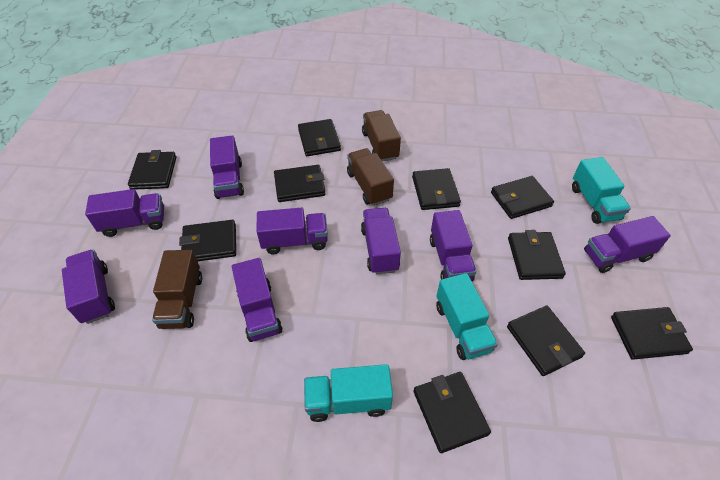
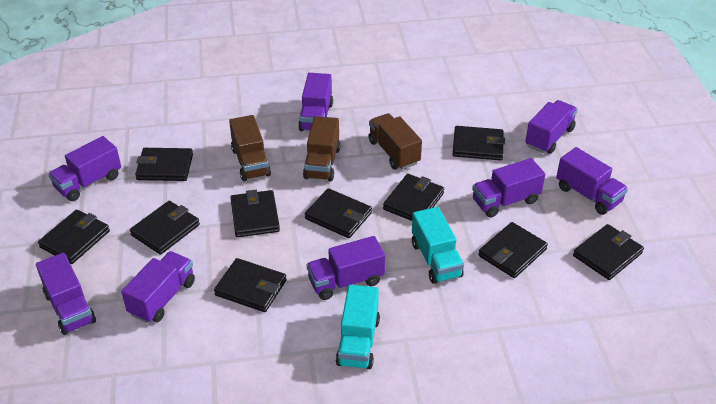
turquoise truck: [304,364,393,422] [436,273,498,360] [572,157,631,224] = 3 -> [336,285,380,369] [412,207,464,284] = 2

